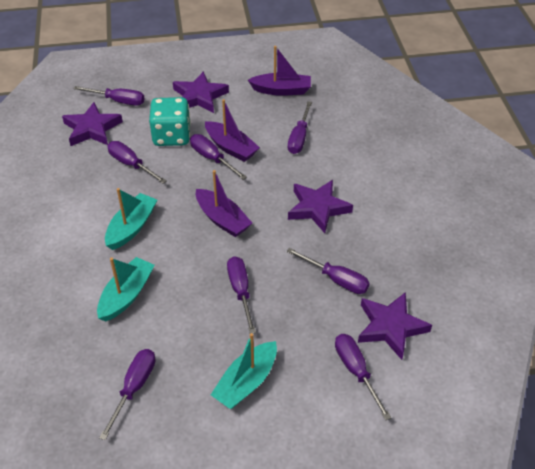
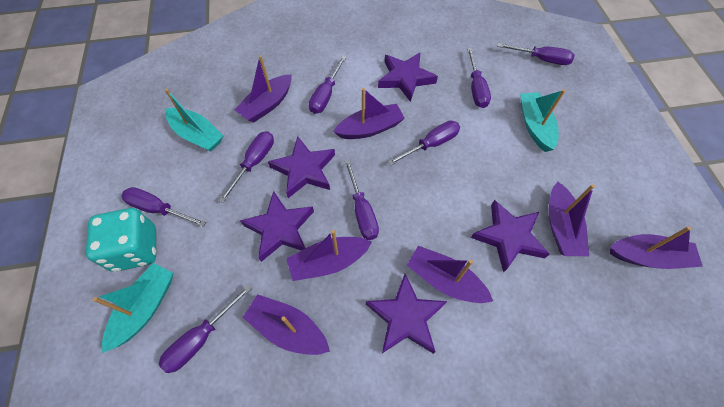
purple boat: [196,170,252,237] [205,99,260,162] [248,46,311,96] = 3 -> [235,55,292,123] [242,294,330,355] [286,230,372,281] [333,88,405,139] [407,246,493,303] [549,182,595,256] [610,226,703,269] = 7
purple star: [62,102,123,146] [173,71,229,113] [288,180,353,233] [358,292,432,360] = 4 -> [240,191,314,262] [268,136,335,198] [366,274,447,354] [378,52,438,102] [471,200,550,273] = 5

